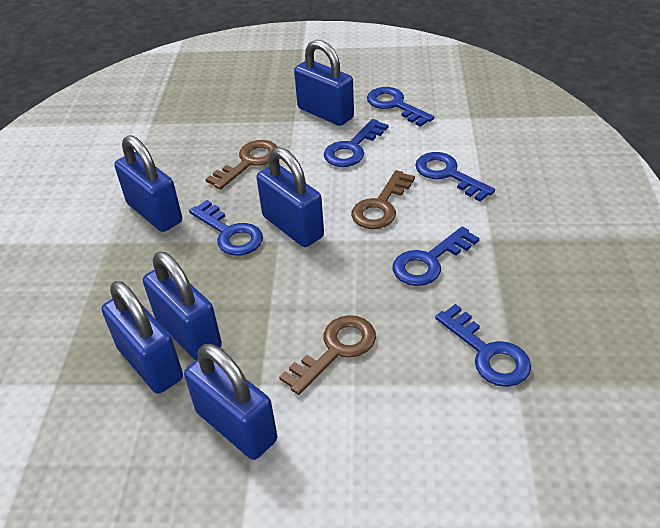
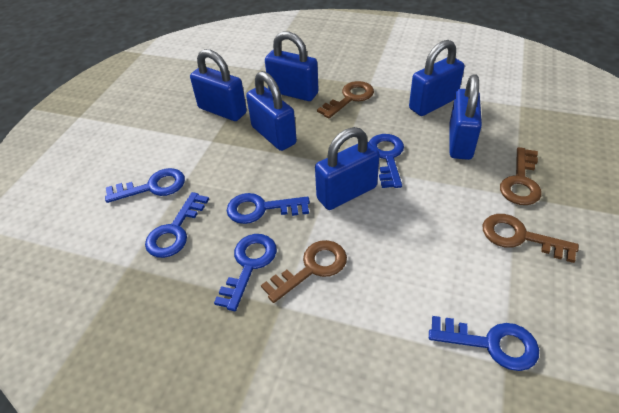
brown key: [205,140,278,190] [279,315,376,395] [351,170,415,229] = 3 -> [261,240,347,303] [317,81,374,119] [483,214,579,263] [500,147,542,205] = 4

